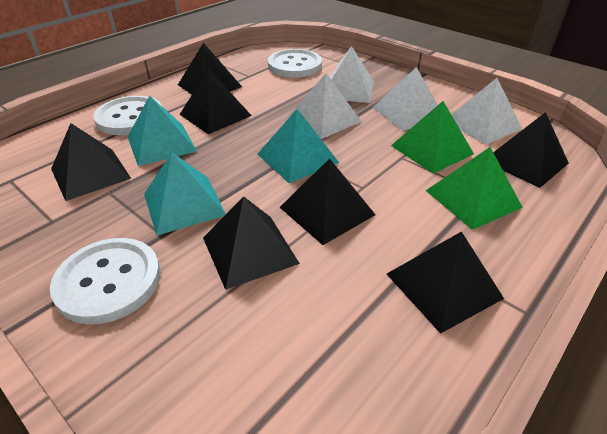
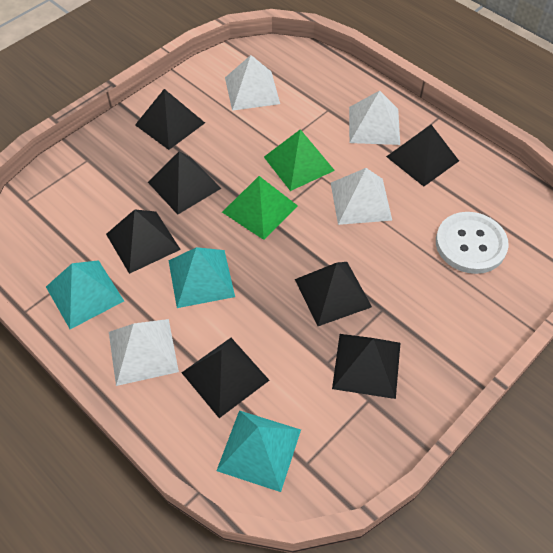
white button: [50,238,161,324] [93,96,162,135] [268,49,322,77] = 3 -> [436,212,509,274] = 1

